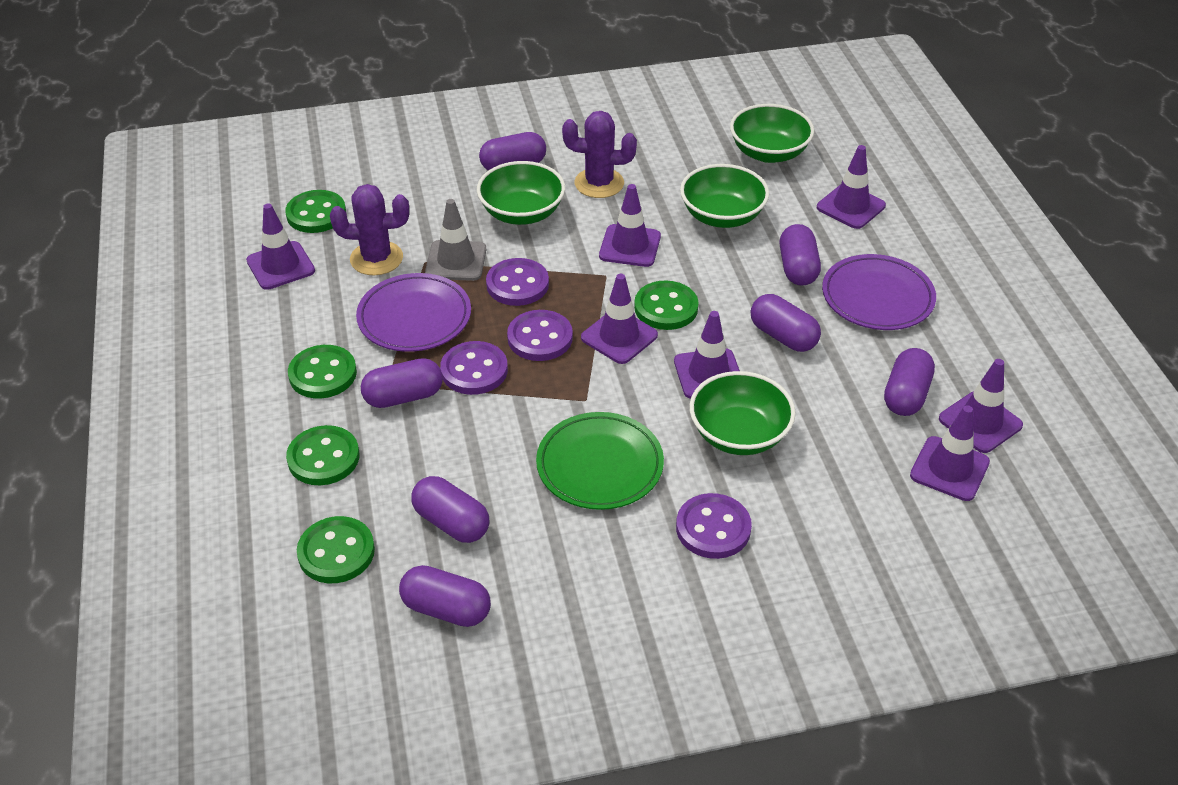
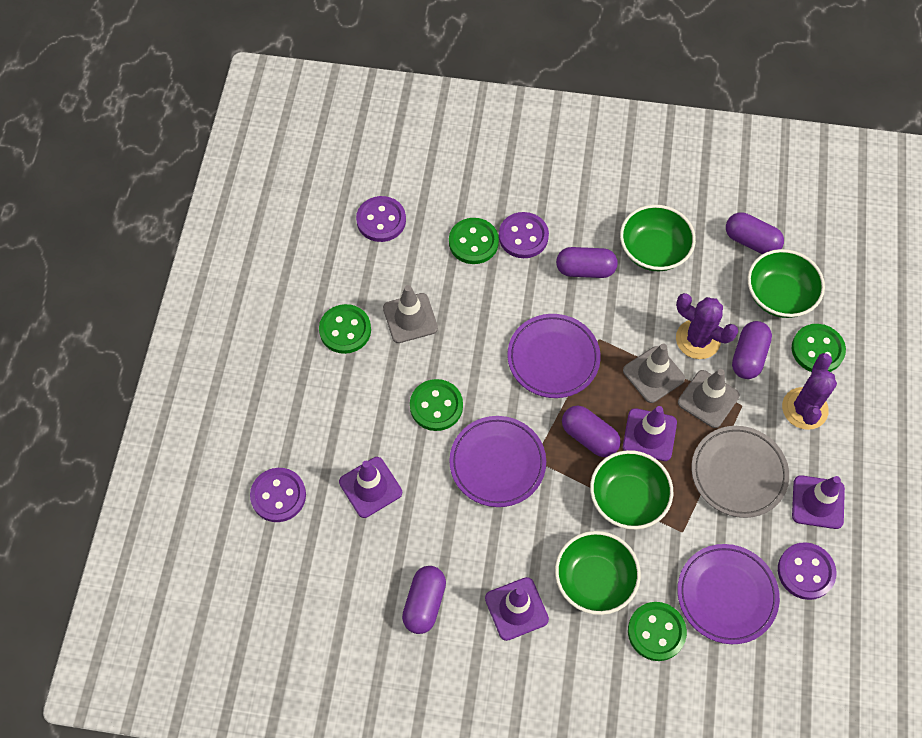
green plate: [536,412,664,510] = 1 -> none = 0
grey plate: none = 0 -> [691,426,789,518] = 1
grey traffic cone: [425,199,486,281] = 1 -> [383,285,438,343] [623,344,685,403] [678,369,740,428] = 3
purple capsule: [361,358,443,408] [399,565,491,627] [411,476,489,543] [479,132,546,170] [751,294,821,352] [779,224,821,286] [884,348,935,416] = 7 -> [402,566,446,634] [556,247,618,278] [562,406,621,457] [726,212,784,254] [732,321,772,379] = 5
purple plate: [356,273,471,352] [822,254,936,330] = 2 -> [449,416,546,507] [507,314,601,398] [677,544,780,644] = 3
purple traffic cone: [246,203,315,290] [581,274,658,364] [599,184,661,267] [674,311,740,399] [817,145,886,229] [910,405,990,501] [939,359,1023,453] = 7 -> [339,457,402,518] [485,577,549,641] [623,406,677,461] [792,475,845,529] = 4

